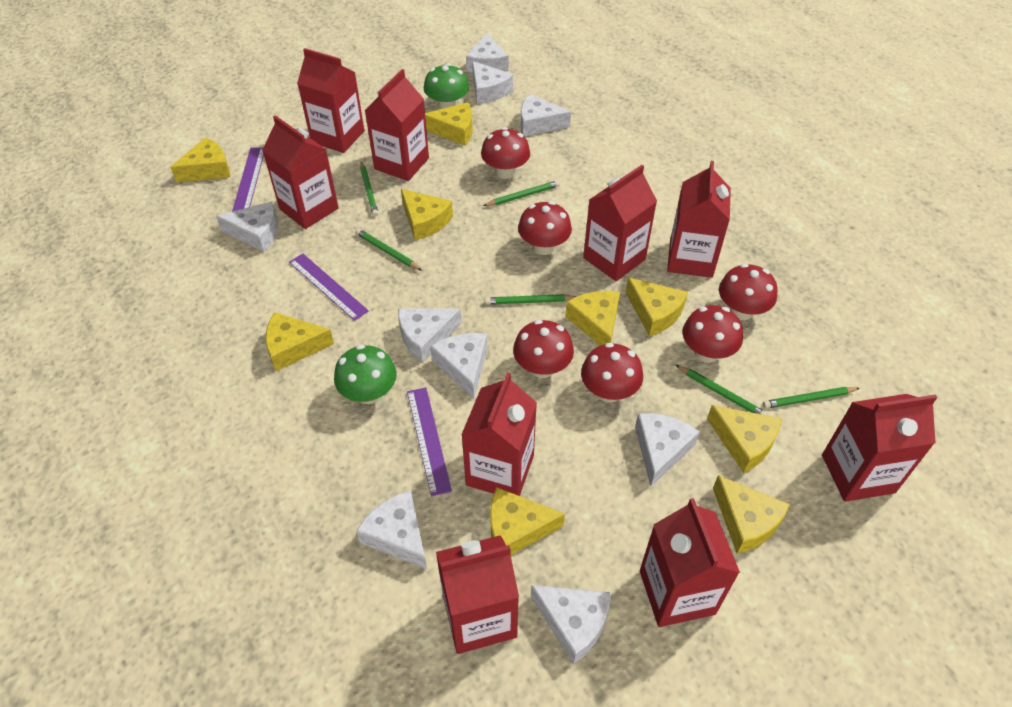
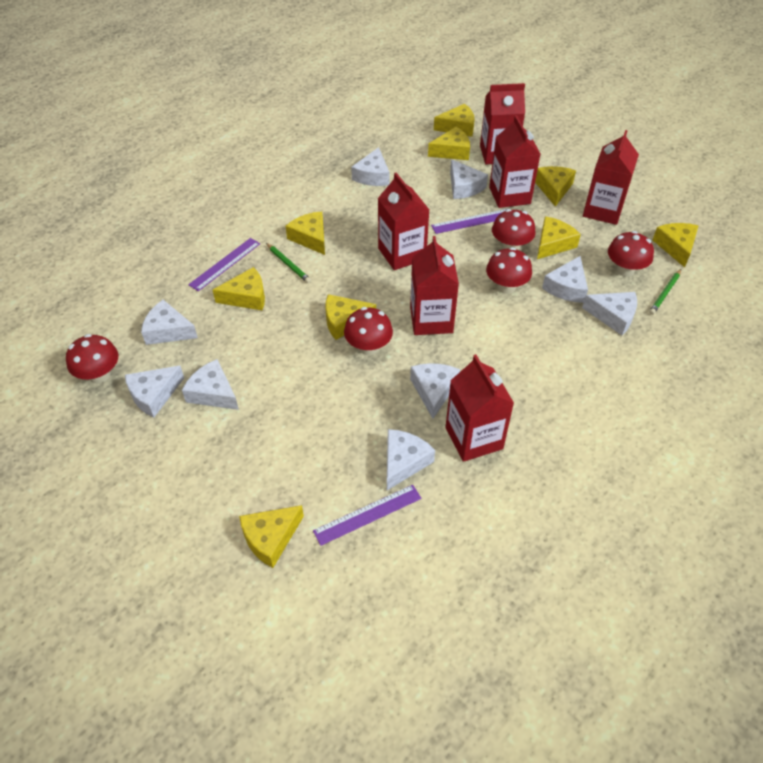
green mushroom: [334,344,397,404] [424,63,469,109] = 2 -> none = 0
green pencil: [355,229,422,271] [360,161,378,217] [483,180,560,206] [485,294,576,305] [676,365,767,415] [763,387,860,409] = 6 -> [266,243,311,283] [649,269,681,315] = 2
red carton: [262,115,339,229] [297,48,364,153] [364,69,429,181] [436,535,519,654] [461,372,537,496] [583,165,657,281] [640,498,740,627] [667,161,731,278] [822,394,938,502] = 9 -> [378,173,429,270] [410,236,459,335] [446,354,514,462] [480,83,525,164] [489,115,540,208] [583,130,639,225] = 6
red mushroom: [481,127,530,179] [513,320,574,378] [518,201,572,255] [581,343,643,402] [682,305,743,363] [719,263,778,320] = 6 -> [66,334,118,383] [344,307,393,355] [486,247,532,294] [492,209,536,250] [608,231,654,277] = 5

